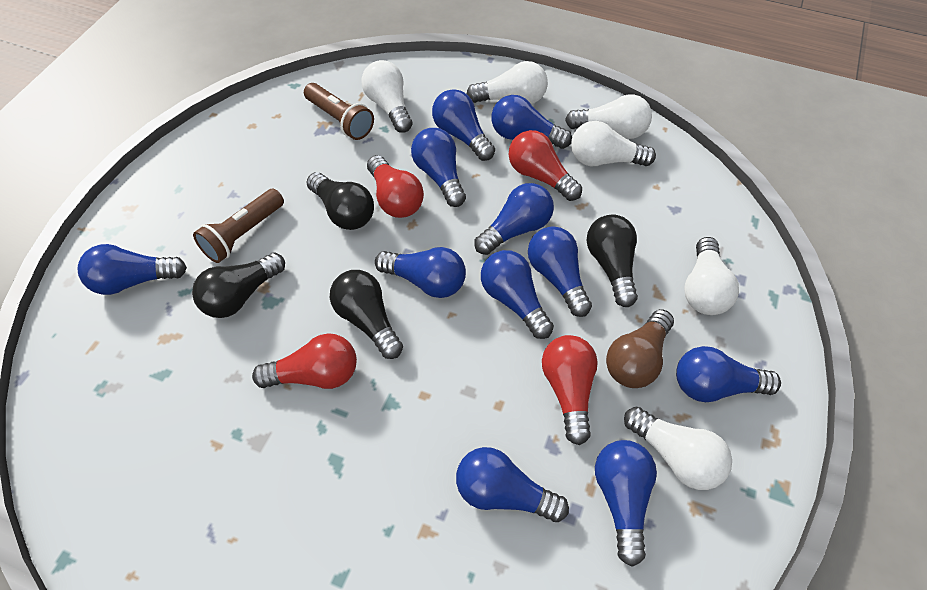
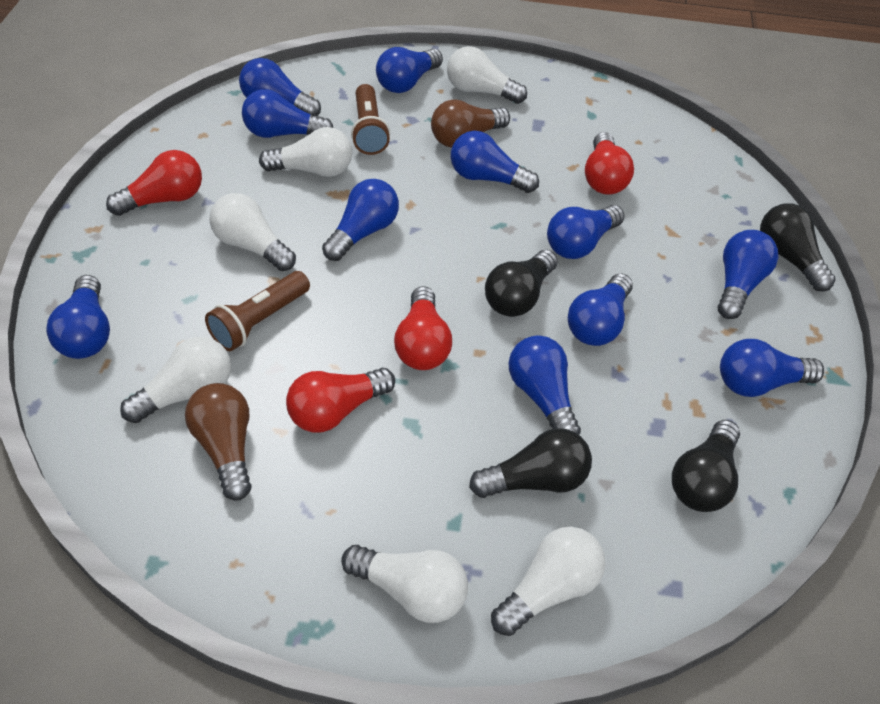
brown light bulb: [606,309,674,388] = 1 -> [185,383,252,500] [431,100,510,148] = 2

